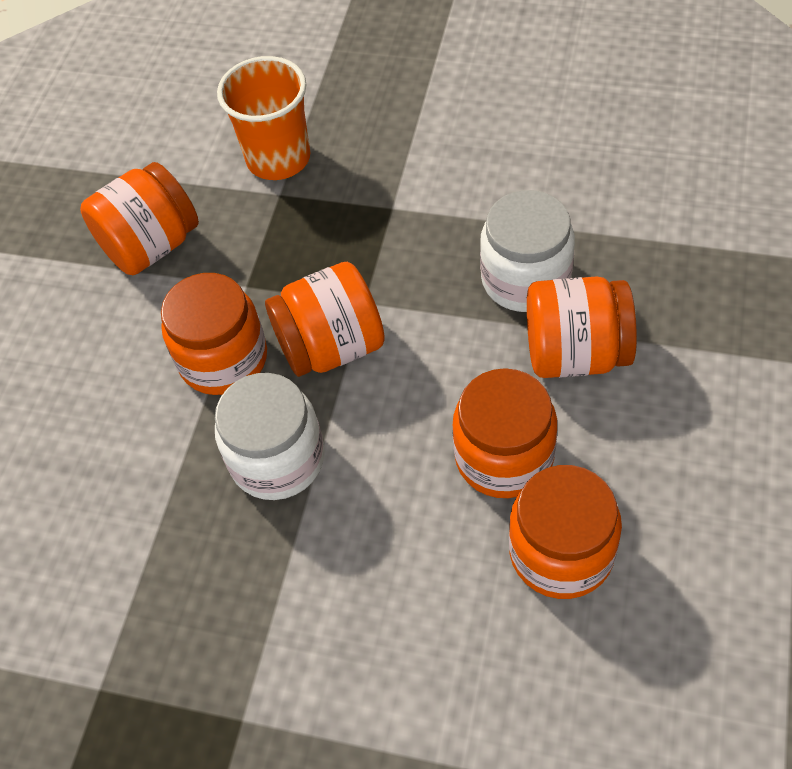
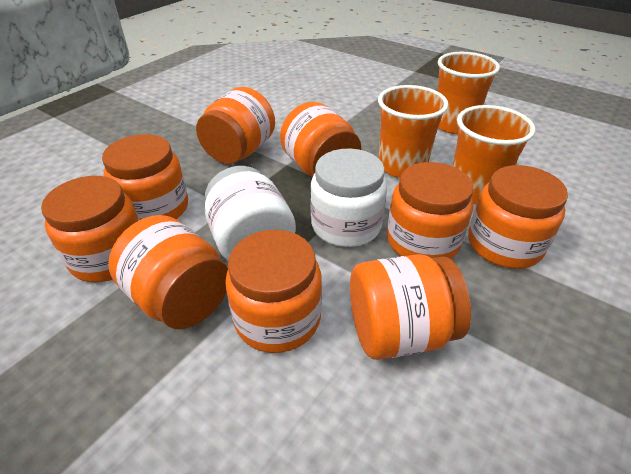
orange cup: [217,56,310,180] = 1 -> [378,85,449,178] [437,52,500,134] [453,105,535,204] = 3
orange jar: [80,162,199,275] [161,273,267,395] [265,262,385,377] [453,368,557,498] [509,465,622,599] [527,276,637,378] = 6 -> [41,176,140,282] [102,134,188,220] [108,215,228,329] [196,87,275,164] [225,230,322,353] [280,102,361,177] [350,254,471,360] [387,162,474,259] [468,165,568,269] = 9

